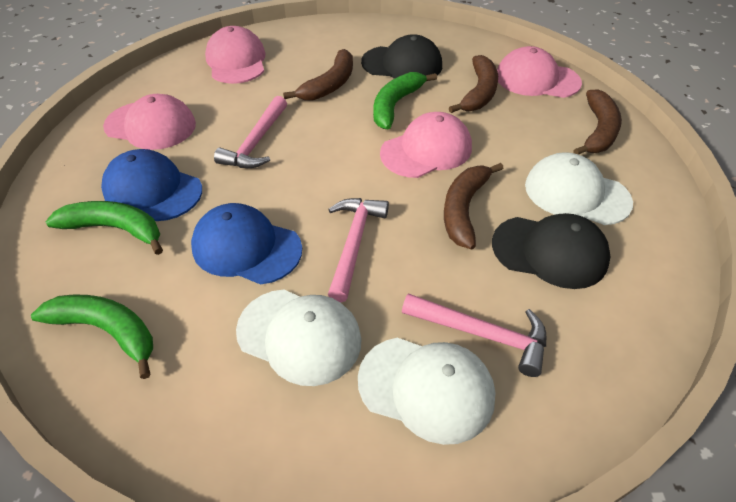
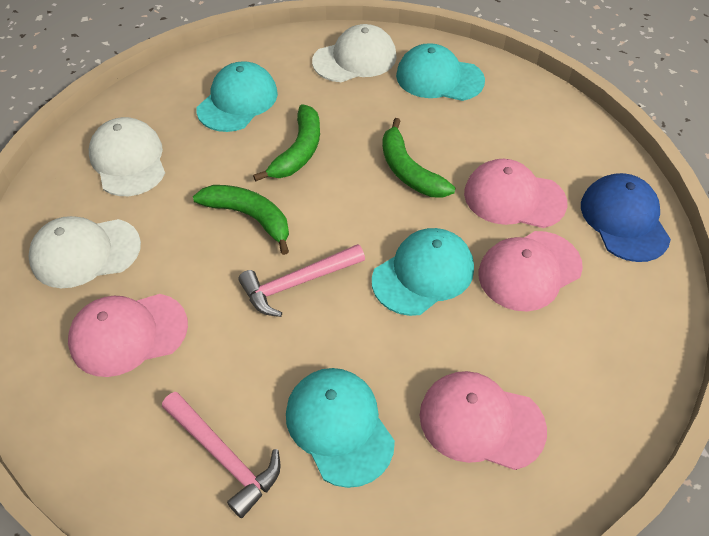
black cap: [361,34,442,79] [492,213,611,289] = 2 -> none = 0
blue cap: [101,149,202,221] [191,203,302,285] = 2 -> [581,173,671,262] = 1
brown banana: [283,49,353,101] [444,163,504,249] [449,55,498,113] [573,89,622,155] = 4 -> none = 0
pink hammer: [214,96,287,168] [328,198,389,302] [402,293,546,377] = 3 -> [162,392,281,518] [238,244,365,317] = 2
turquoise cap: none = 0 -> [196,61,278,132] [286,368,395,488] [372,228,474,316] [396,43,485,101] = 4

